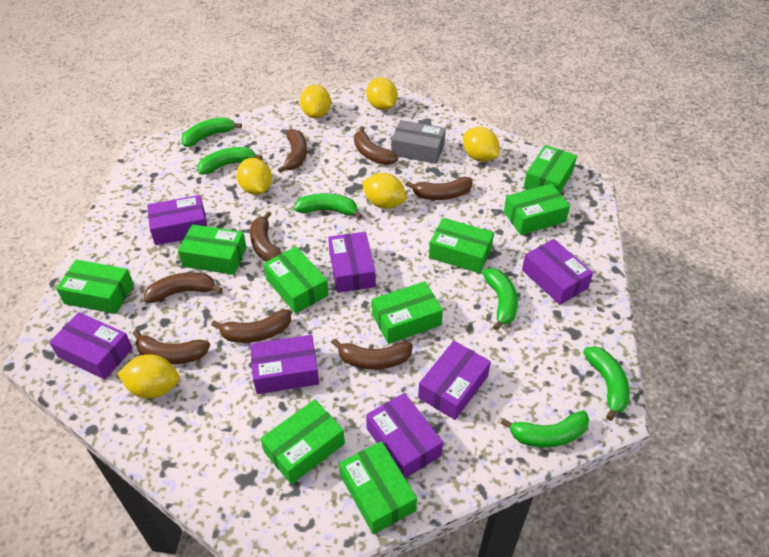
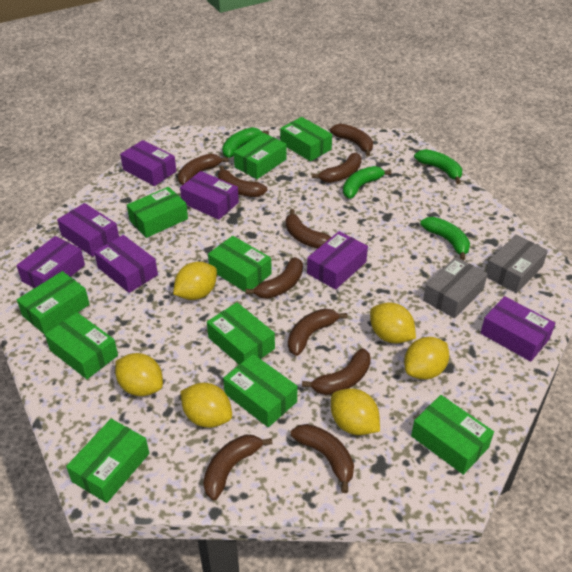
brown banana: [133,329,210,364] [144,272,223,303] [211,309,291,343] [250,211,282,262] [278,129,307,173] [331,338,413,370] [354,126,398,165] [406,177,472,200] = 8 -> [178,154,228,185] [203,435,272,500] [218,166,268,197] [246,257,303,299] [286,209,331,248] [288,308,348,356] [291,424,354,493] [302,348,371,395] [312,153,361,183] [330,124,373,156] = 10
green banana: [181,117,242,147] [198,147,263,174] [294,193,363,219] [482,268,518,331] [501,411,589,448] [583,346,630,421] = 6 -> [222,127,269,158] [343,166,391,199] [414,149,462,184] [420,217,470,261] = 4
green box: [56,260,134,314] [178,224,247,275] [260,399,345,484] [263,247,329,314] [339,441,417,534] [372,281,443,344] [429,218,494,273] [504,183,570,235] [524,145,577,193] = 9 -> [17,271,90,334] [45,312,118,379] [66,419,149,503] [127,187,188,238] [207,302,275,364] [208,236,272,292] [223,354,297,427] [234,133,287,179] [280,117,332,161] [411,395,494,475] = 10
grey box: [391,120,446,164] = 1 -> [423,257,488,318] [486,235,548,293] = 2

